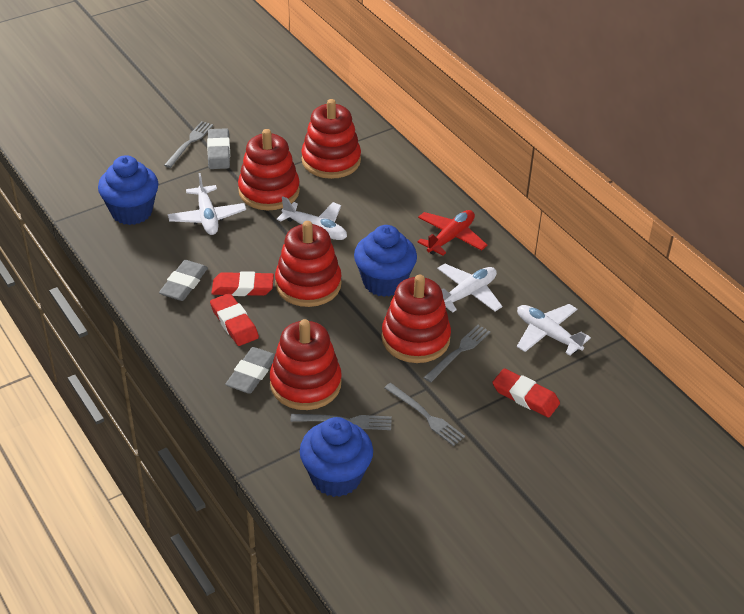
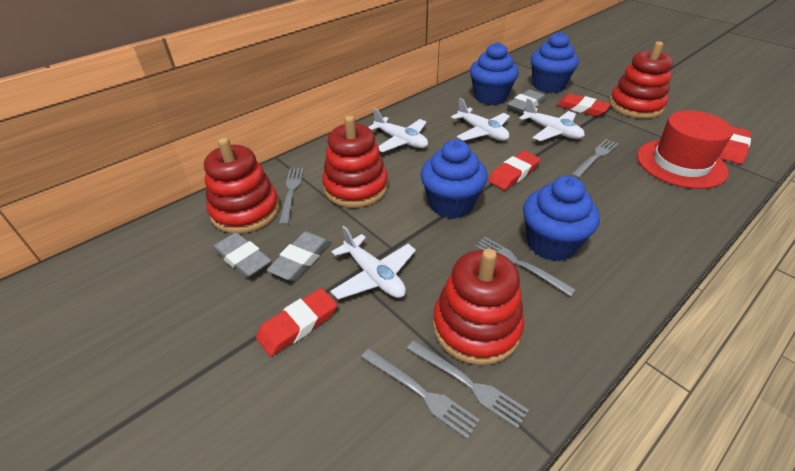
blue cupcake: [98,155,159,225] [300,417,373,497] [354,225,417,297] = 3 -> [420,140,488,219] [470,42,519,105] [523,176,600,261] [530,32,579,93] = 4
grey fork: [164,121,213,168] [291,414,392,430] [384,383,465,446] [424,325,491,383] = 4 -> [279,168,304,225] [362,348,480,440] [407,340,529,429] [475,237,576,296] [571,139,619,178] = 5
red eraser: [210,293,259,346] [211,271,274,296] [492,368,560,418] = 3 -> [256,288,337,357] [488,151,541,190] [556,94,611,116] [719,126,751,164] = 4
red hat: none = 0 -> [637,110,733,189] = 1
red plane: [418,210,487,256] = 1 -> none = 0
red stacking toy: [238,129,300,210] [270,319,342,410] [275,221,342,307] [301,99,361,179] [381,275,451,363] = 5 -> [204,138,279,234] [322,116,388,208] [433,249,524,365] [609,41,673,118] = 4

